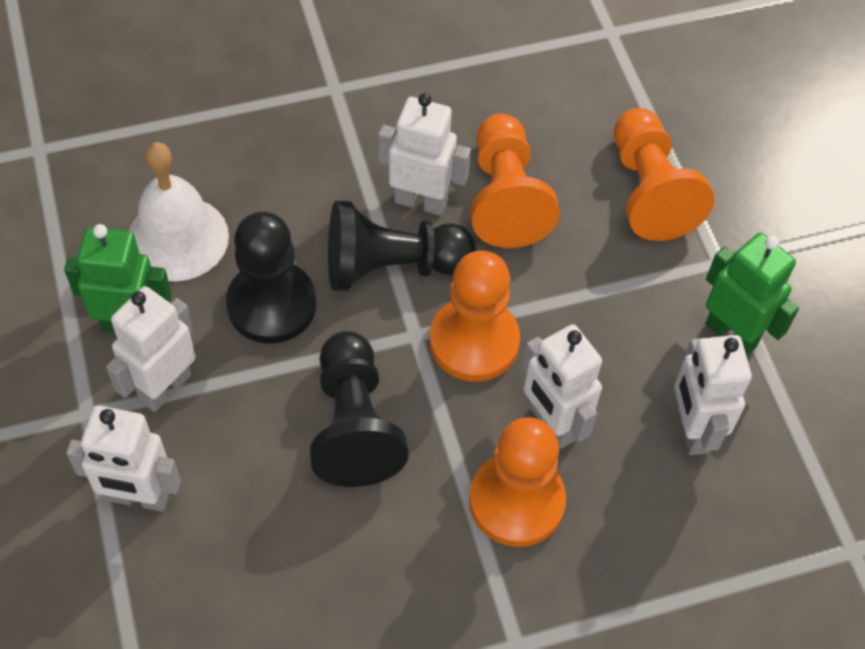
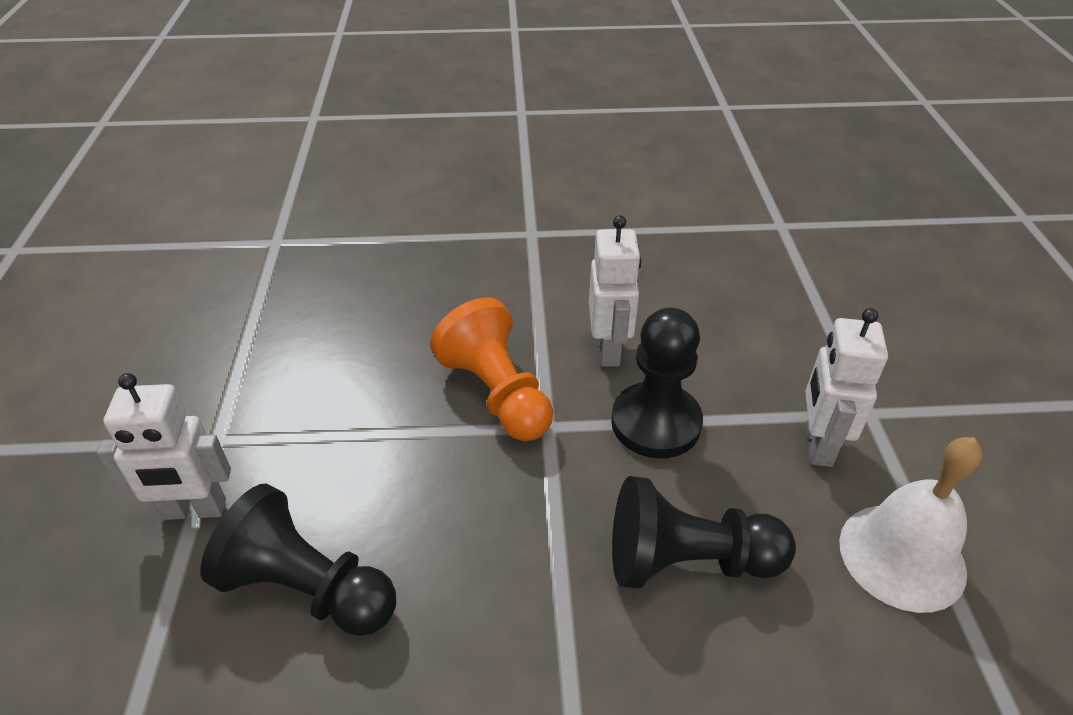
green robot: [64,224,172,333] [705,232,799,356] = 2 -> none = 0
orange pawn: [430,251,520,382] [469,417,566,547] [470,114,560,248] [614,108,715,241] = 4 -> [430,297,553,441] = 1
white robot: [66,406,181,512] [106,286,196,412] [378,93,471,216] [522,324,602,449] [674,335,752,455] = 5 -> [97,373,231,520] [589,215,641,367] [805,308,888,467] = 3

